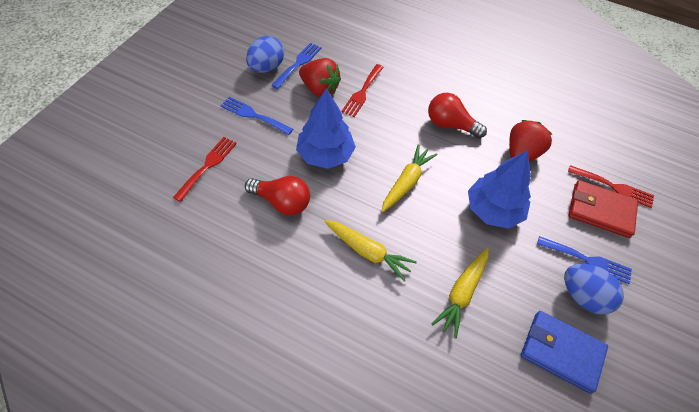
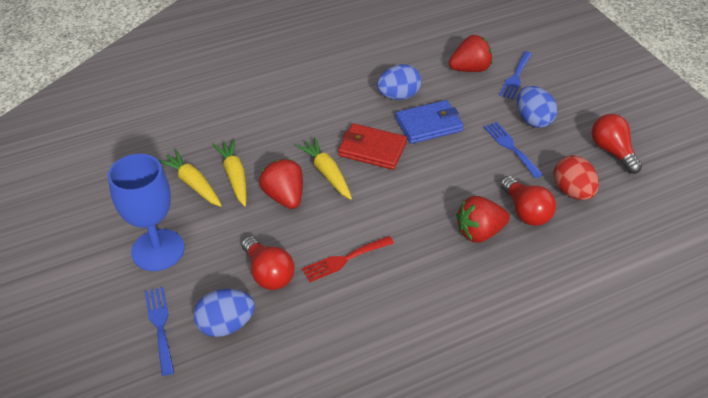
blue egg: [246,36,284,73] [564,264,624,315] = 2 -> [193,289,255,337] [377,64,421,100] [517,86,558,128] = 3
blue goblet: none = 0 -> [108,154,185,271] = 1
blue tree: [296,89,356,169] [468,150,531,229] = 2 -> none = 0
red egg: none = 0 -> [554,155,599,200] = 1
red fork: [173,137,237,202] [341,64,384,117] [568,165,654,208] = 3 -> [302,236,394,282] = 1
red light bulb: [245,176,310,216] [428,93,487,138] = 2 -> [242,236,295,290] [500,176,556,226] [592,114,642,174] = 3
red strawberry: [299,58,341,97] [509,120,552,162] = 2 -> [259,159,303,209] [449,35,493,72] [456,196,510,243] = 3

